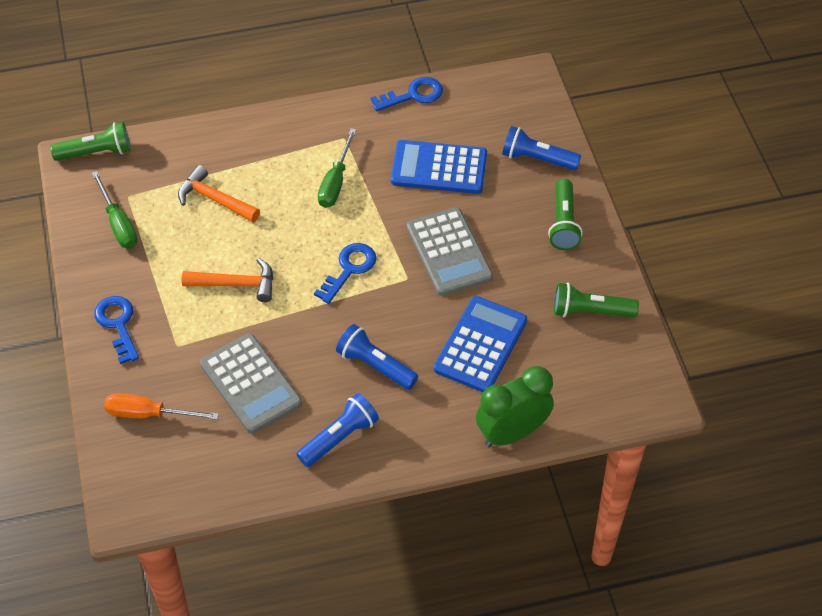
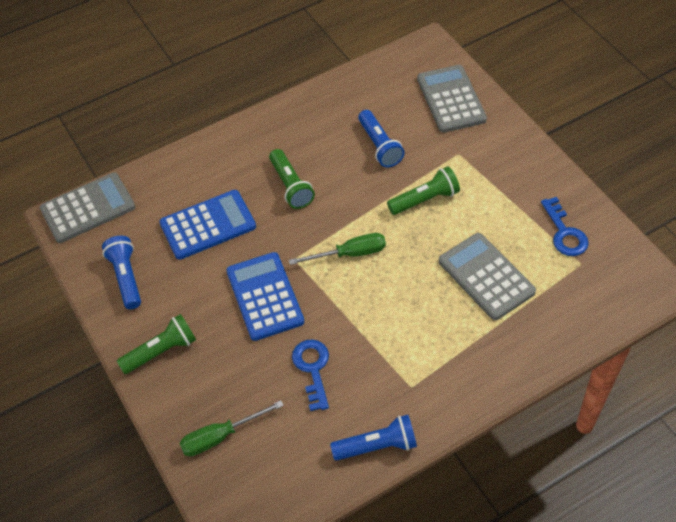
blue key: [94,296,139,364] [314,243,377,304] [371,77,443,111] = 3 -> [292,339,329,411] [541,197,589,256] = 2
green clock: [476,366,554,447] = 1 -> none = 0
grey calculator: [200,334,302,434] [407,207,493,296] = 2 -> [40,173,135,243] [417,65,487,133] [439,233,536,320] = 3
orange hammer: [178,165,260,222] [182,258,273,302] = 2 -> none = 0
orange screwdriver: [104,393,219,420] = 1 -> none = 0

